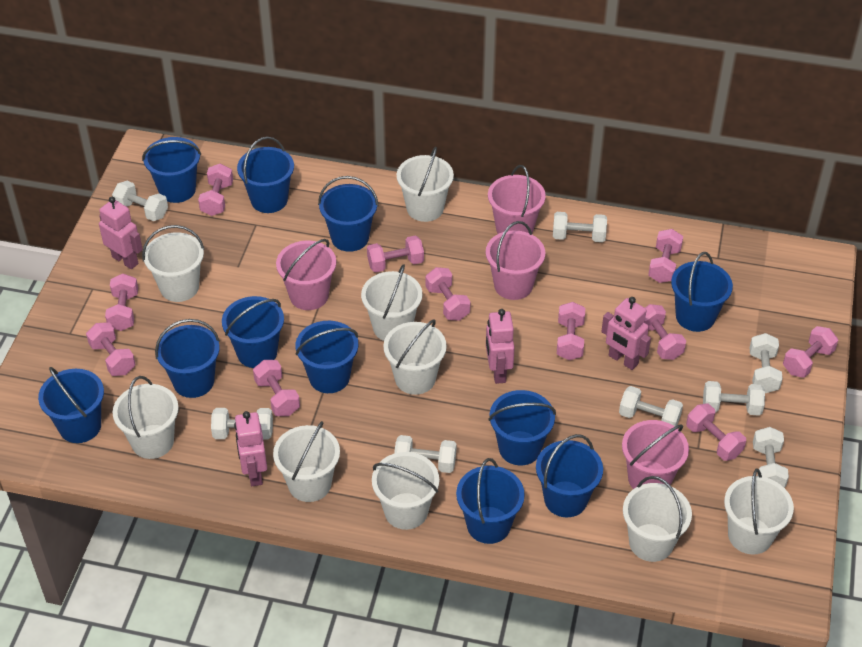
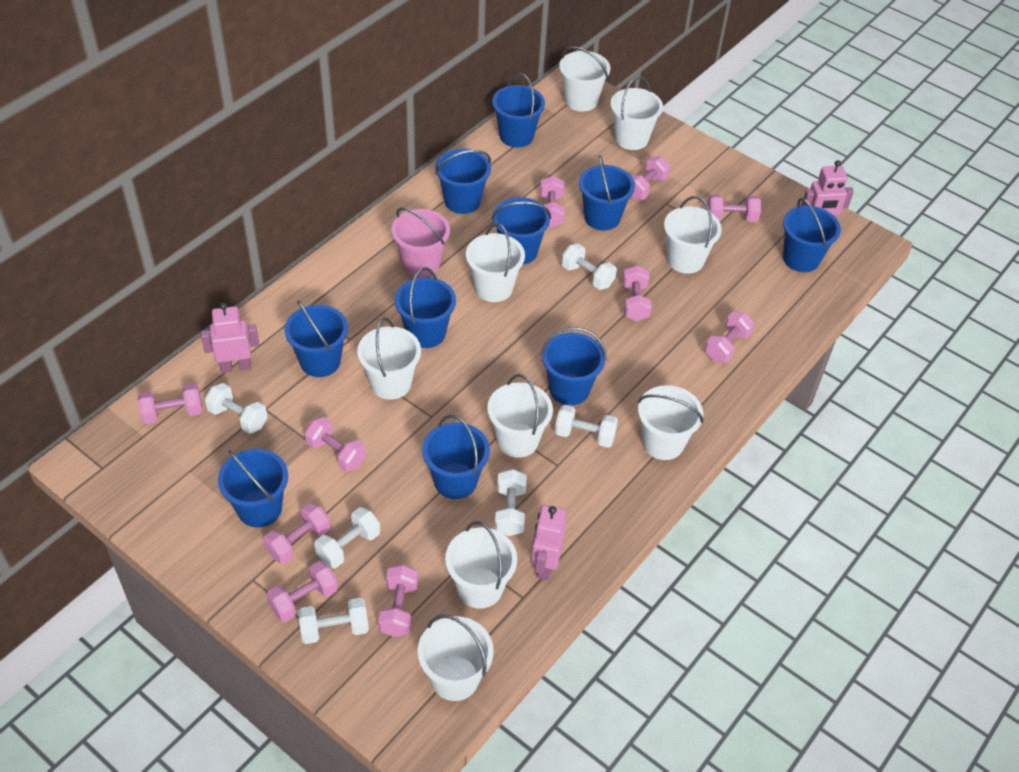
blue bucket: [38,367,104,443] [142,137,201,203] [155,319,220,398] [222,296,284,368] [237,137,294,213] [295,321,358,393] [318,176,379,252] [456,458,525,544] [488,390,556,465] [536,434,603,517] [671,252,733,332] = 11 -> [218,449,288,527] [284,300,348,377] [395,267,456,348] [422,415,490,499] [435,149,491,214] [491,197,551,264] [492,73,545,147] [541,327,606,405] [579,155,635,230] [783,198,841,272] = 10
pink bucket: [276,239,336,310] [486,221,545,300] [488,165,546,234] [622,420,689,489] = 4 -> [392,208,450,277] = 1
pink dumbbell: [86,322,135,376] [105,274,138,331] [198,164,233,216] [253,360,300,416] [367,236,424,273] [426,267,471,321] [557,302,585,360] [644,304,686,360] [648,229,683,283] [686,403,746,461] [783,326,838,378] = 11 -> [138,384,203,424] [263,503,330,564] [267,561,338,622] [304,417,366,472] [378,564,418,637] [540,176,564,227] [623,265,652,321] [631,156,670,200] [705,311,755,363] [707,194,761,222] = 10
pink robot: [99,197,143,269] [234,411,267,486] [486,309,515,384] [601,297,651,370] = 4 -> [201,303,259,373] [531,505,566,580] [801,160,854,216] = 3
white dumbbell: [112,181,168,221] [211,408,273,440] [394,435,456,473] [553,212,607,242] [619,386,683,426] [703,381,765,416] [749,333,783,393] [753,427,789,488] = 8 -> [205,383,268,434] [298,598,369,644] [314,507,380,569] [495,469,527,536] [555,405,618,448] [561,244,617,290] = 6

